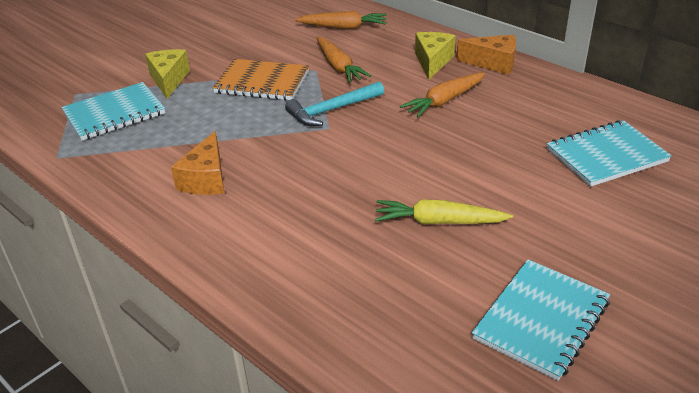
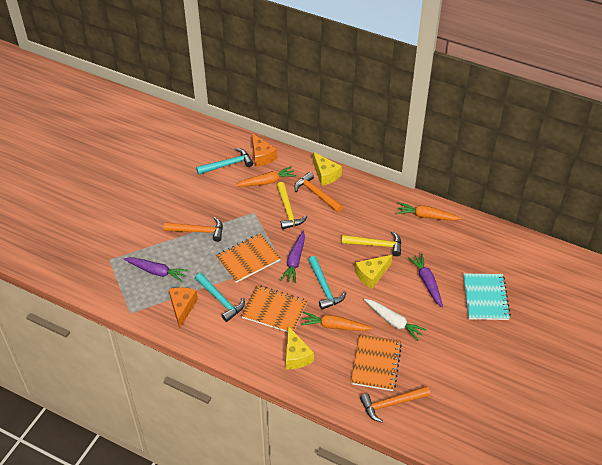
orange hammer: none = 0 -> [164,217,223,242] [294,172,343,212] [360,386,430,422] = 3
orange notebook: [213,59,309,101] = 1 -> [216,234,281,283] [241,285,307,332] [351,334,402,391] = 3
purple carrot: none = 0 -> [124,257,188,282] [281,231,305,283] [408,253,443,307] = 3
turquoise hammer: [285,81,384,126] = 1 -> [195,273,245,322] [196,148,253,175] [308,256,346,310] = 3
turquoise notebook: [61,82,165,141] [472,260,610,381] [547,120,672,187] = 3 -> [463,273,511,320] = 1
white carrot: none = 0 -> [364,299,427,341] = 1
yellow carrot: [375,199,513,224] = 1 -> none = 0
yellow cheese: [145,49,190,99] [415,32,456,80] = 2 -> [286,326,314,369] [313,152,342,186] [355,255,392,289] = 3
yellow hammer: none = 0 -> [277,182,307,229] [342,231,401,256] = 2

